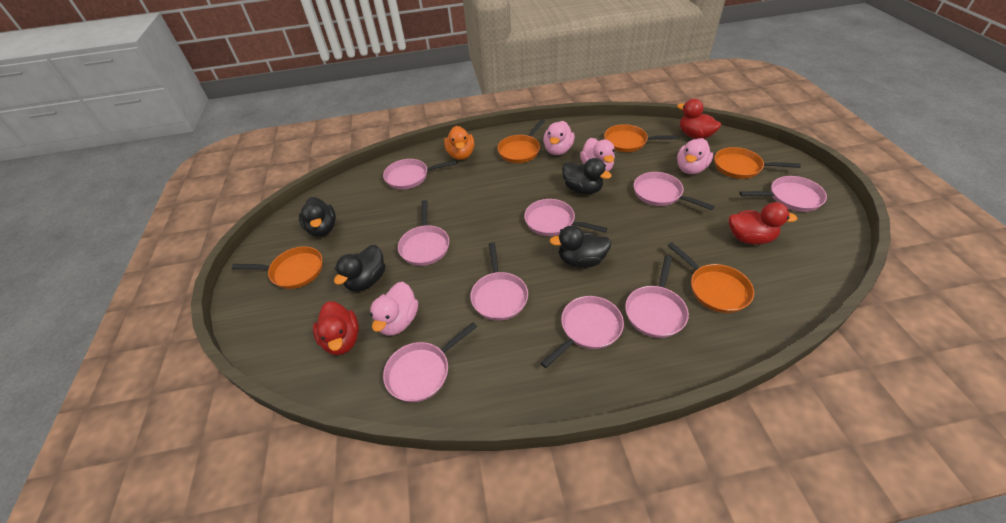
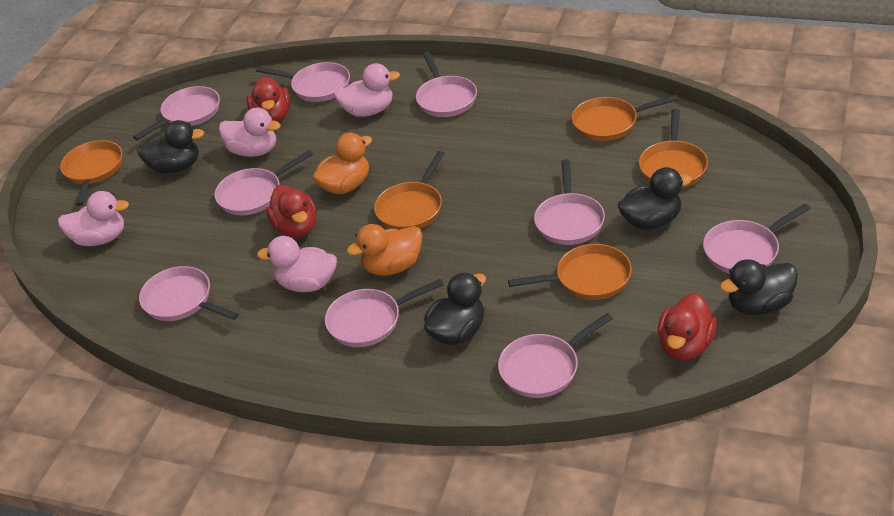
orange duck: [444,126,474,160] = 1 -> [312,133,372,194] [347,224,422,276] = 2

